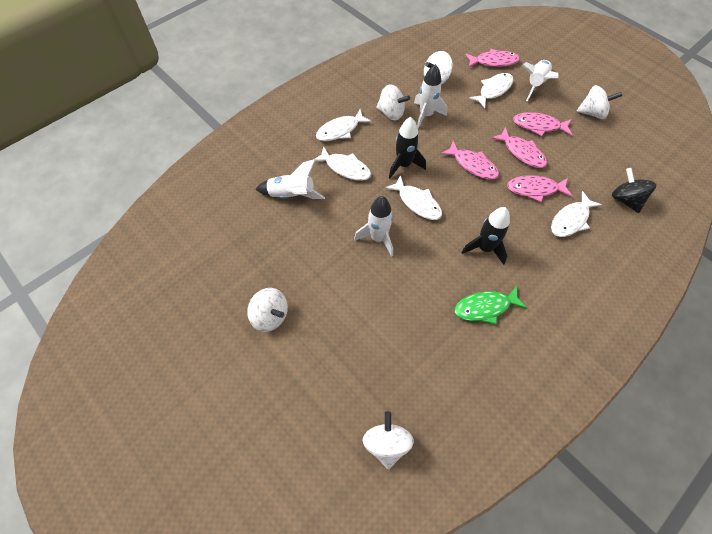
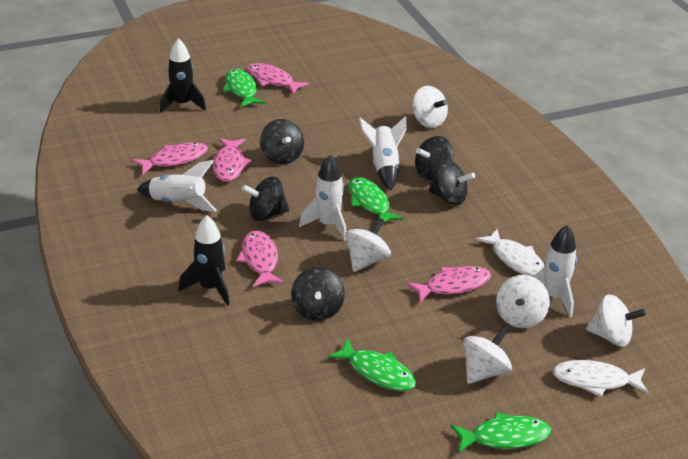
black spinning top: [612,168,656,213] = 1 -> [242,177,289,221] [260,119,304,164] [291,267,345,321] [415,136,453,180] [429,160,475,205] = 5
green fish: [454,286,527,325] = 1 -> [223,69,265,108] [328,338,416,391] [349,177,403,224] [451,412,551,453] = 4
white fish: [315,146,371,181] [316,109,372,141] [385,175,442,220] [469,73,513,109] [551,191,602,237] = 5 -> [475,229,545,276] [553,360,649,397] = 2

